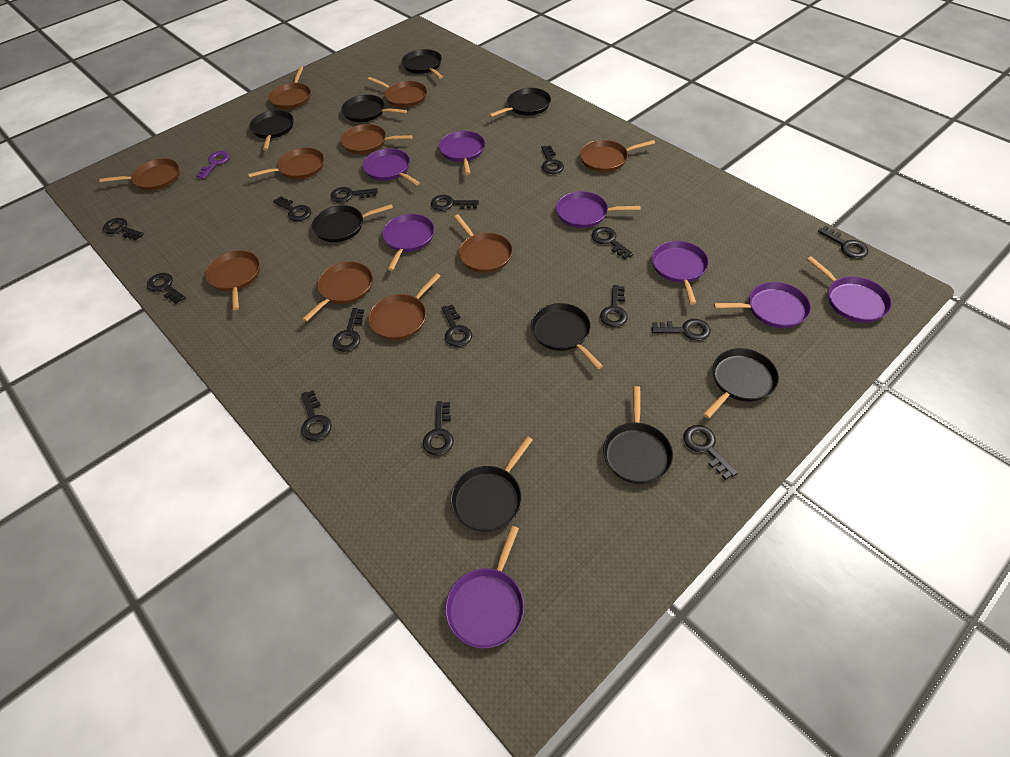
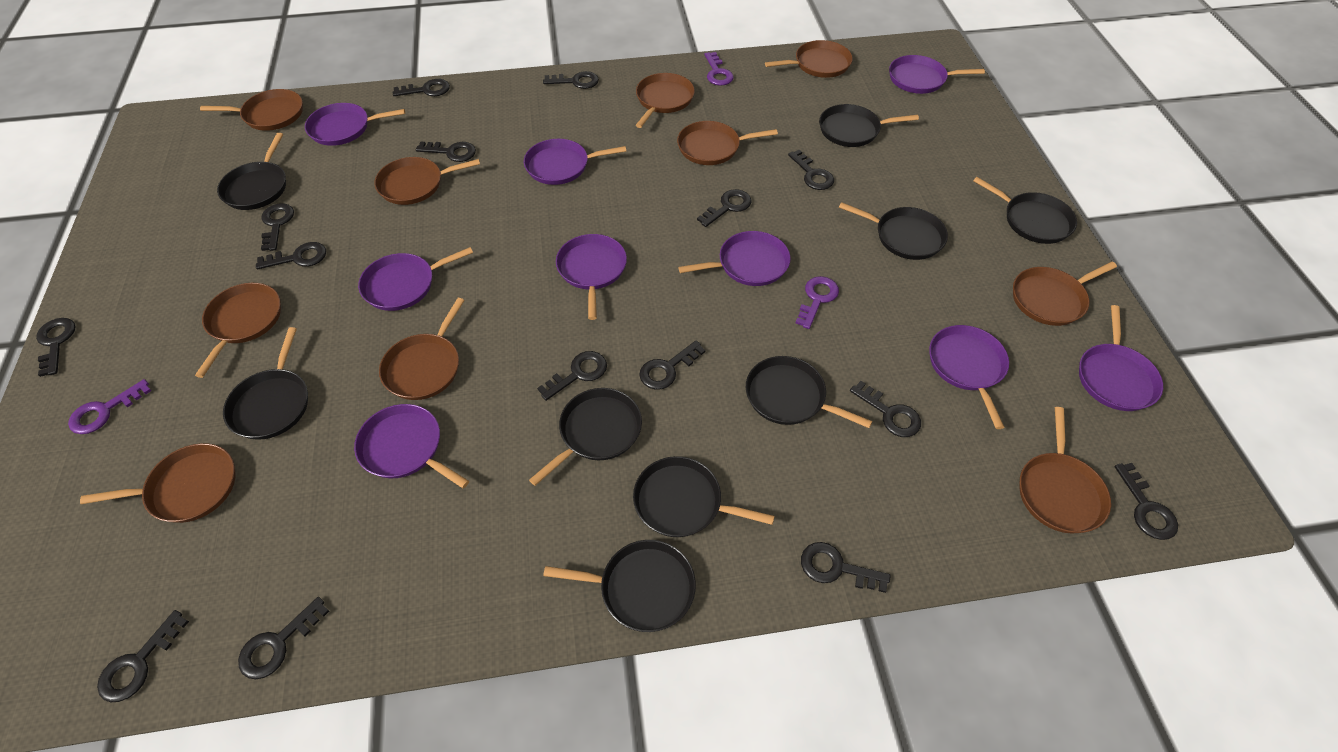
purple key: [196,151,230,179] = 1 -> [68,379,151,434] [705,52,734,86] [796,276,839,329] = 3
purple pan: [363,148,420,186] [382,214,434,271] [439,131,485,175] [445,526,524,648] [556,191,640,228] [652,241,709,305] [714,282,811,328] [807,256,892,323] = 8 -> [305,103,405,146] [354,404,469,488] [358,247,473,311] [524,139,626,185] [556,234,627,320] [678,231,791,286] [889,55,985,94] [929,325,1009,429] [1079,305,1163,411] = 9

